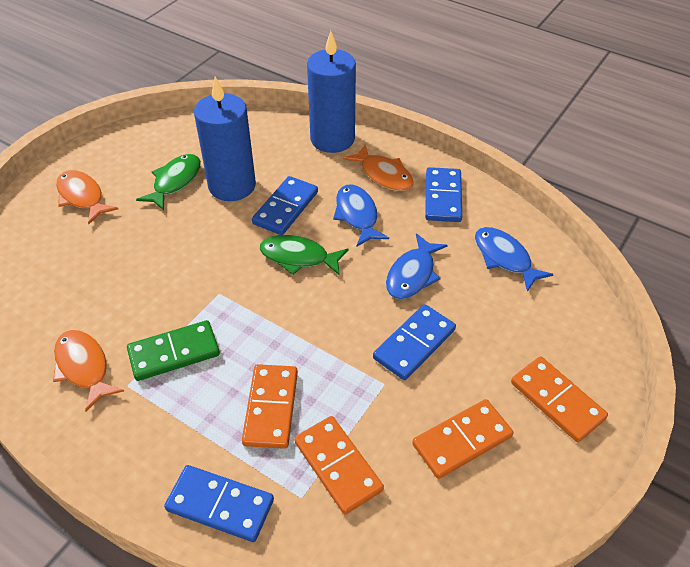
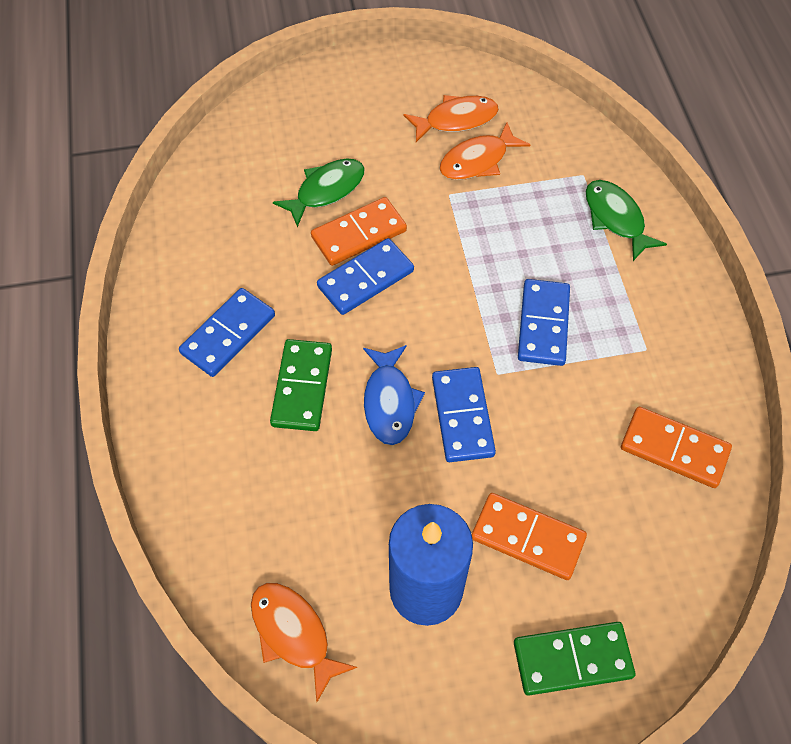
blue candle: [194,77,256,201] [307,31,356,153] = 2 -> [389,504,473,626] = 1
blue fish: [333,185,389,246] [386,233,448,299] [475,227,554,292] = 3 -> [363,345,425,445] = 1
green domino: [127,320,220,381] = 1 -> [270,339,332,431] [514,622,635,696] = 2
orange domino: [242,364,298,449] [294,416,384,515] [412,399,513,479] [511,356,608,442] = 4 -> [311,197,407,266] [472,493,587,580] [621,407,732,488] = 3

